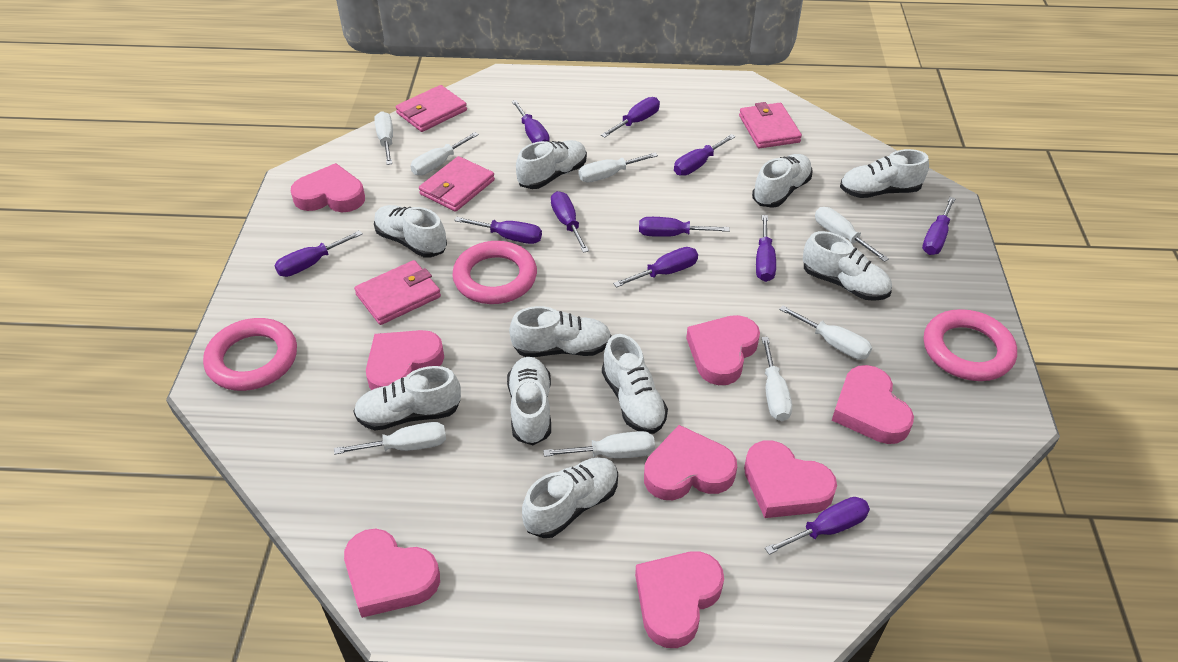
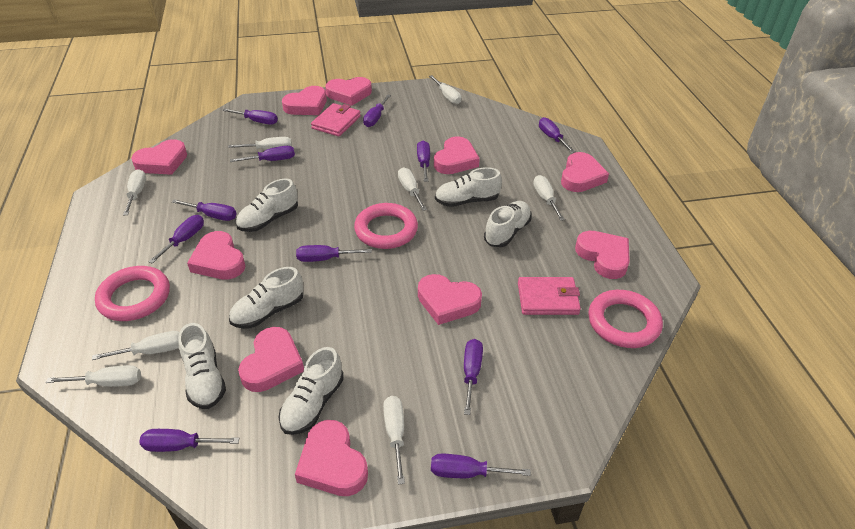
pink heart: [291,163,365,212] [344,529,440,618] [366,330,444,390] [635,551,724,648] [644,425,737,500] [686,315,760,385] [744,440,837,518] [832,365,914,444] = 8 -> [131,139,187,175] [187,231,246,280] [238,327,304,392] [282,86,327,115] [295,420,368,496] [325,77,372,106] [418,274,482,325] [434,136,480,174] [561,152,609,192] [575,231,630,279] = 10
pink wallet: [354,260,441,325] [396,85,467,132] [419,156,495,212] [739,102,802,149] = 4 -> [311,103,361,137] [518,277,581,315] = 2
white shoe: [353,366,461,430] [374,205,447,257] [507,357,551,445] [509,306,612,357] [516,140,587,189] [522,457,618,538] [602,334,668,434] [752,154,813,208] [803,231,892,301] [840,149,929,198] = 10 -> [178,323,226,409] [229,267,303,329] [236,179,298,232] [279,347,344,435] [435,167,502,207] [484,201,532,247] = 6

